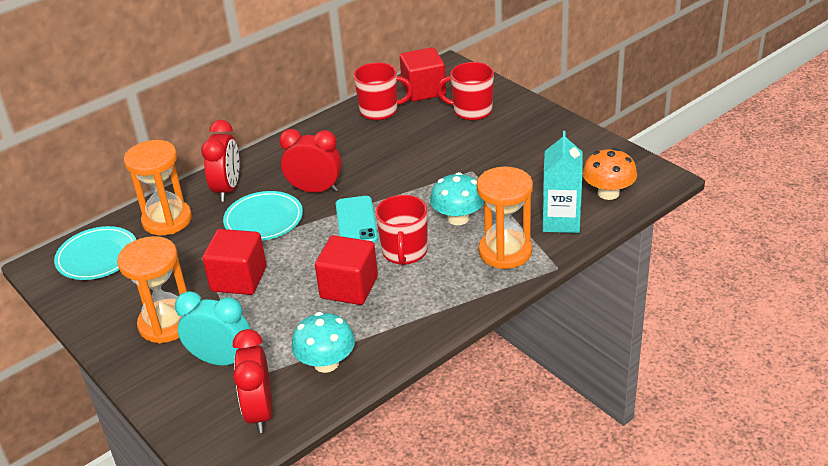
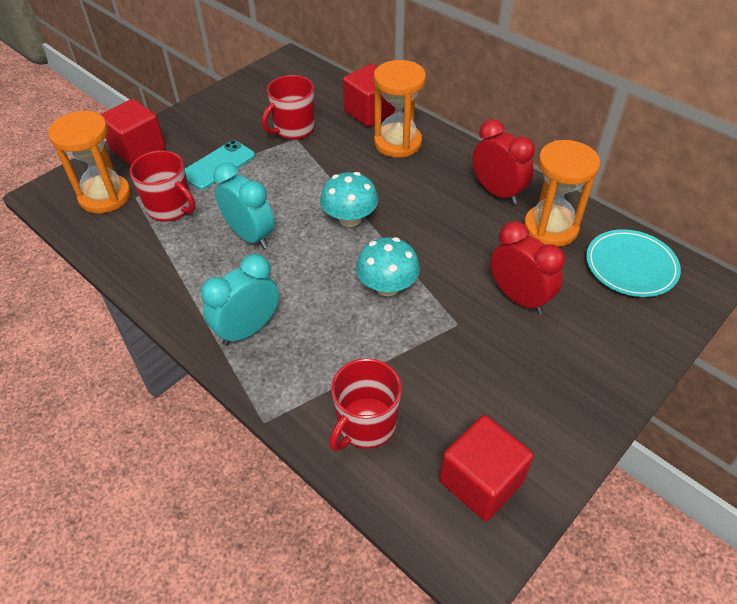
orange mushroom: [583,148,637,200] = 1 -> none = 0
red clock: [201,120,239,202] [233,329,273,433] [279,129,342,192] = 3 -> [472,119,535,204] [490,221,565,314] = 2
turquoise carton: [543,131,583,233] = 1 -> none = 0
turquoise clock: [175,291,250,366] = 1 -> [201,254,279,346] [213,162,275,249] = 2
turquoise plate: [54,226,136,280] [223,191,303,241] = 2 -> [586,229,681,297] = 1

